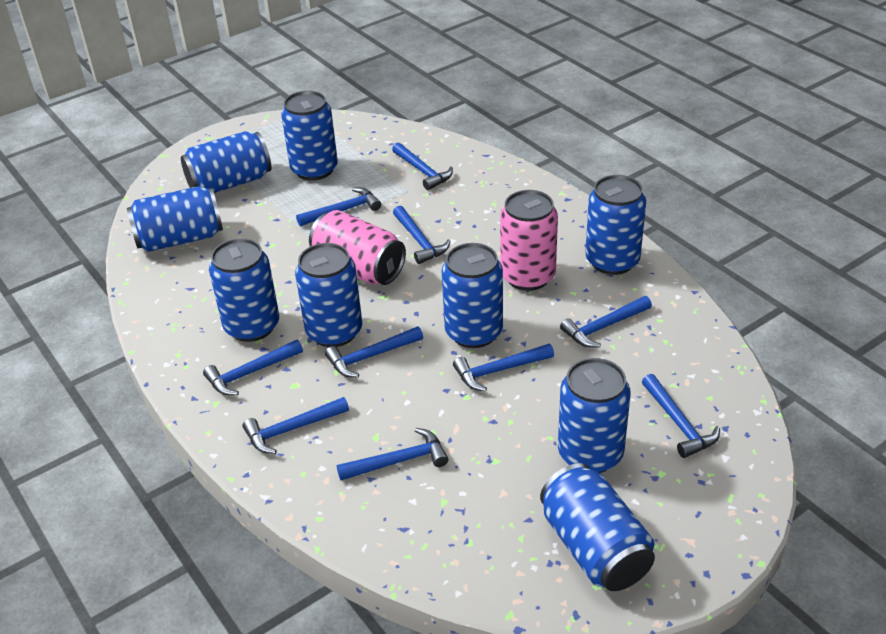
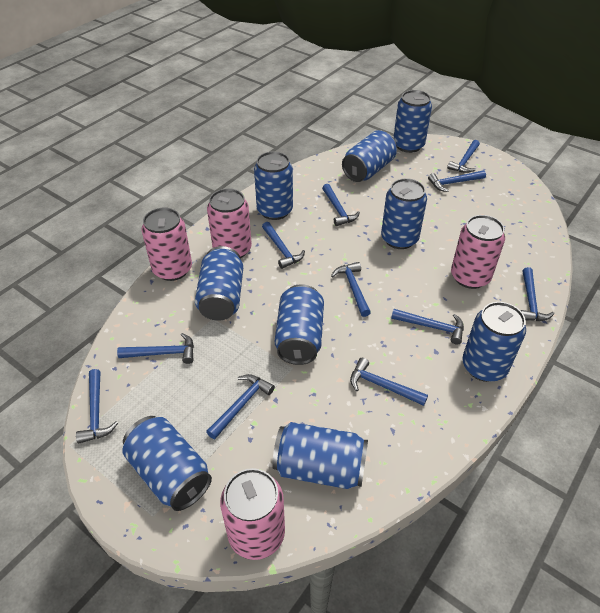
blue hammer: [203,340,303,396] [242,397,349,454] [296,188,381,226] [325,326,423,378] [337,428,449,480] [392,143,453,190] [393,206,451,264] [453,344,554,392] [560,296,652,348] [642,374,720,458] = 10 -> [76,369,118,444] [117,333,194,364] [206,374,275,439] [262,222,305,269] [322,184,360,226] [331,262,371,317] [350,358,428,406] [391,309,464,345] [428,170,486,192] [447,140,480,173] [521,267,554,321] = 11
pink can: [309,210,406,285] [500,190,558,291] = 2 -> [142,208,192,281] [207,188,252,258] [220,468,285,560] [451,215,505,289] = 4

